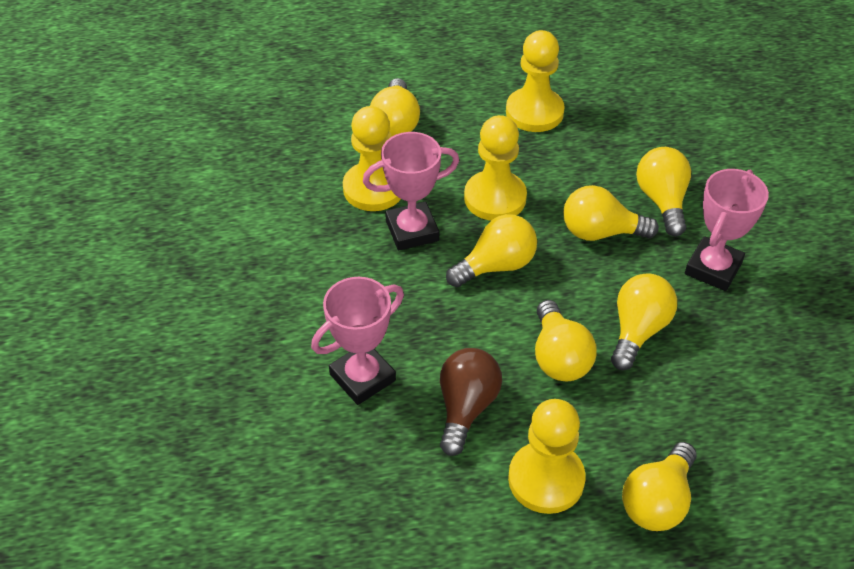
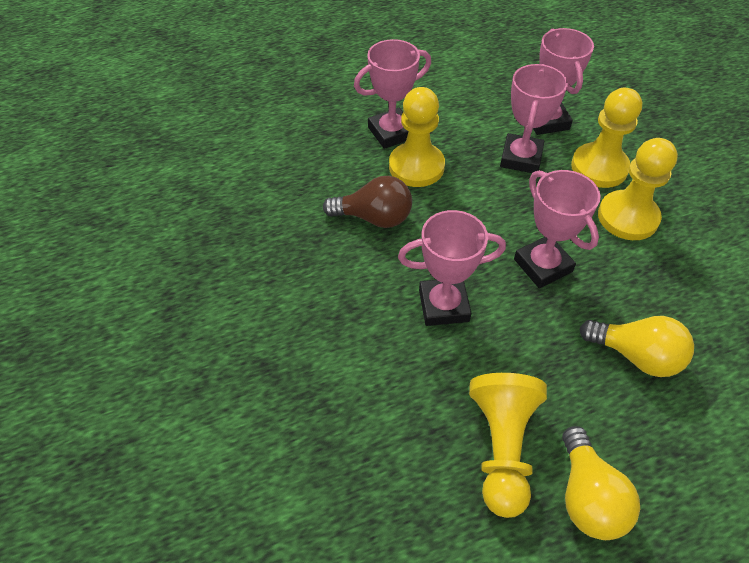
pink trophy: [311,277,404,405] [363,132,459,251] [685,169,769,291] = 3 -> [354,39,431,149] [398,210,506,326] [500,64,568,173] [514,170,601,288] [533,28,594,135] = 5
yellow light bulb: [370,78,420,137] [446,214,537,287] [535,300,597,381] [563,185,659,241] [611,273,677,370] [622,442,697,531] [636,147,691,236] = 7 -> [562,426,640,540] [579,316,694,377] = 2

